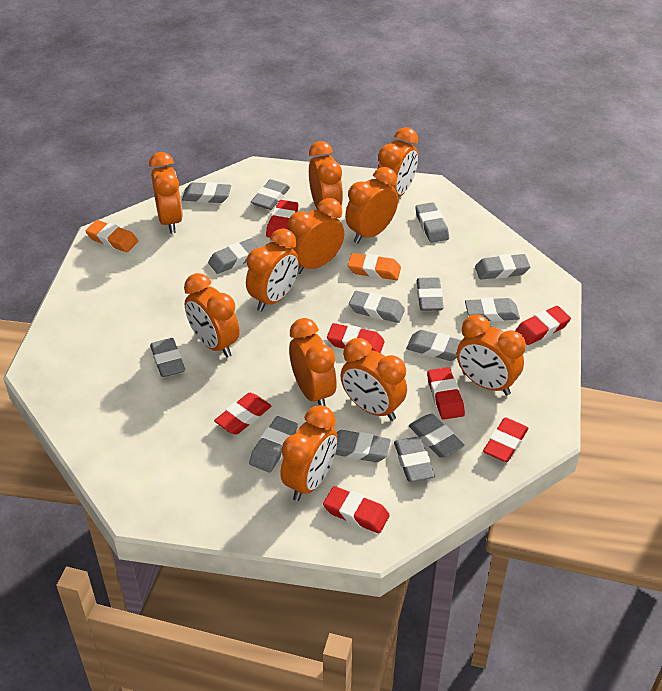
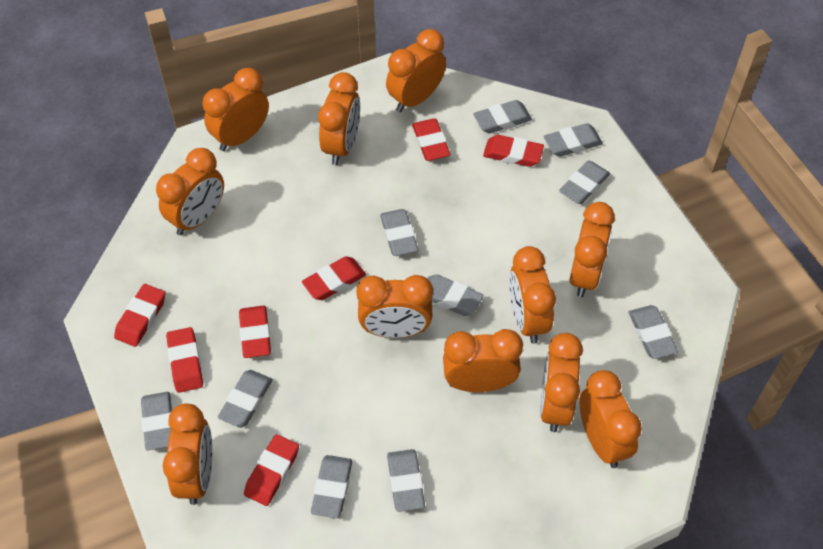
grey eraser: [150,338,185,377] [182,182,231,203] [208,238,260,274] [249,416,298,472] [251,179,290,210] [335,430,391,462] [349,291,405,323] [394,437,435,482] [406,330,462,361] [409,414,464,458] [415,202,449,243] [417,278,444,311] [465,297,520,322] [475,254,530,279] = 14 -> [141,392,173,450] [218,370,273,428] [311,455,352,518] [380,209,418,256] [387,449,425,512] [427,274,484,316] [473,100,532,134] [544,123,603,157] [559,161,610,204] [628,305,678,359] = 10
orange eraser: [85,220,138,252] [348,253,401,280] = 2 -> none = 0

